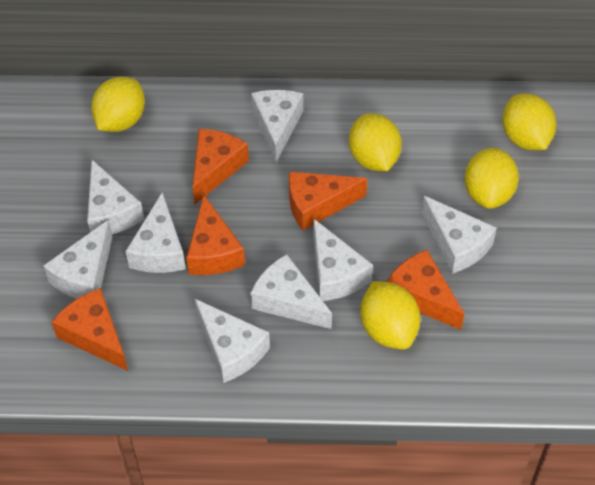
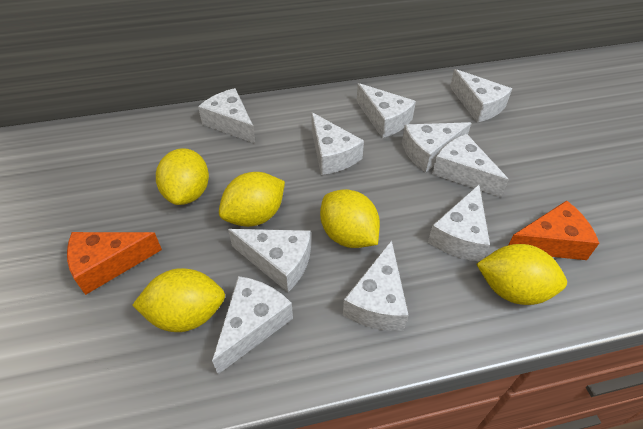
orange cheese: [52,288,128,371] [186,195,245,275] [192,129,249,204] [289,172,367,230] [386,250,464,330] = 5 -> [67,232,162,295] [508,200,599,260] = 2
white cheese: [43,220,113,299] [87,160,144,234] [125,192,186,273] [195,299,270,383] [250,254,332,329] [251,90,303,162] [313,218,373,301] [422,196,497,274] = 8 -> [198,88,256,144] [212,276,293,374] [228,229,311,292] [311,112,364,175] [343,240,409,331] [357,83,416,138] [402,122,471,172] [428,185,490,262] [432,134,509,197] [450,69,512,122] = 10

